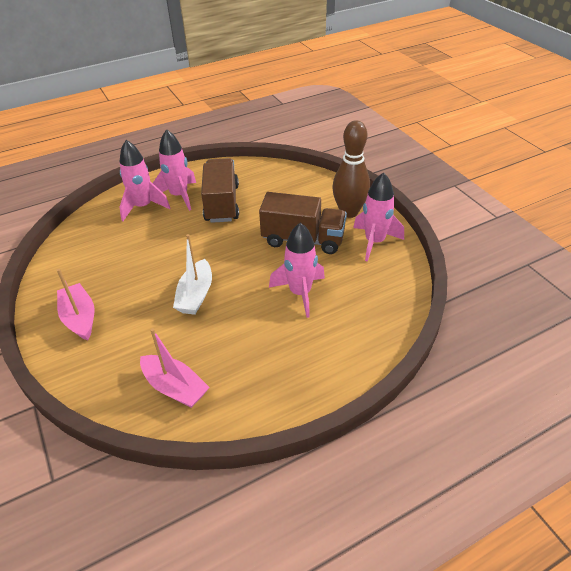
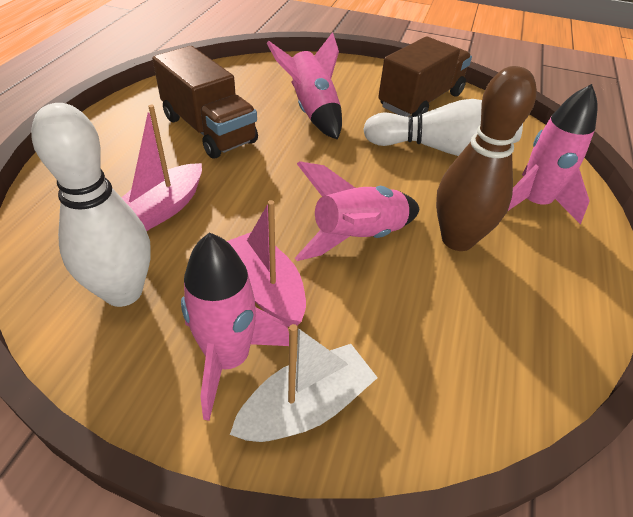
white bowling pin: none = 0 -> [31,103,151,307] [363,99,523,156] = 2

